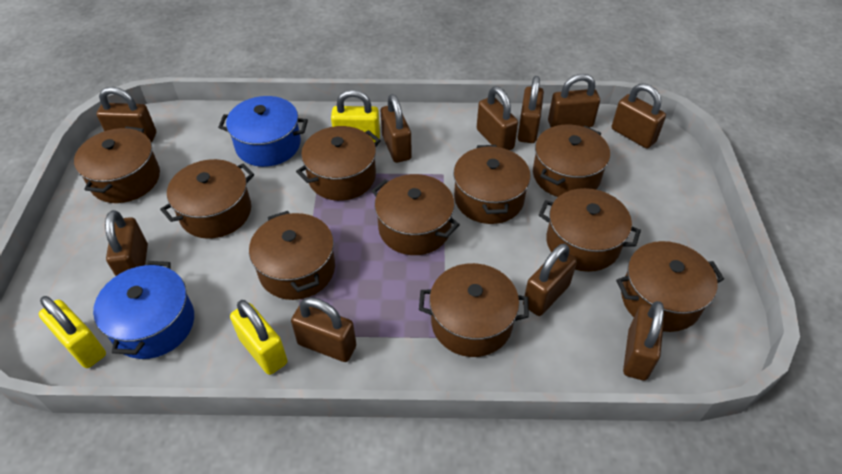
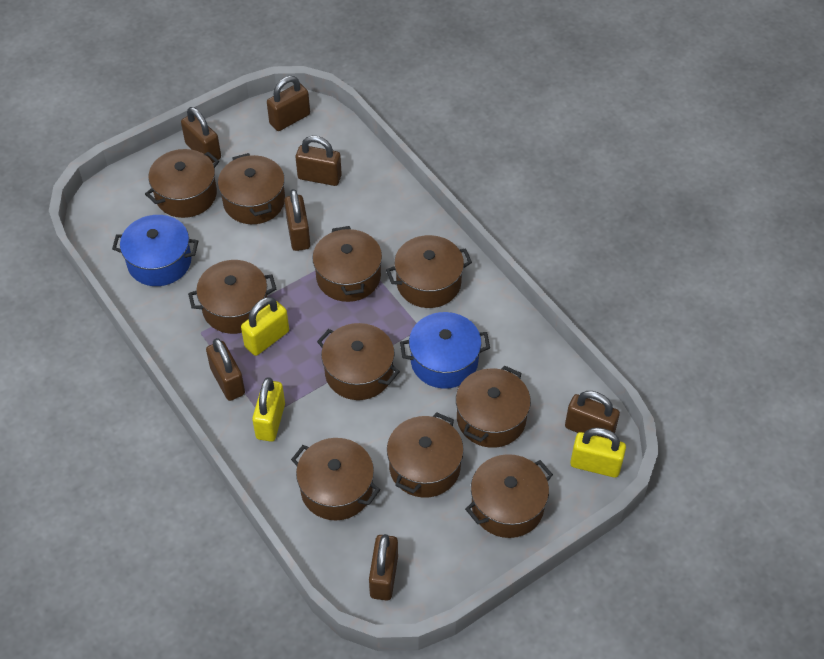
brown padlock: [96,87,156,142] [105,210,148,276] [291,297,356,362] [381,94,412,163] [477,86,518,150] [517,76,544,143] [523,244,577,316] [548,74,600,127] [612,83,666,148] [623,301,664,381] = 10 -> [181,107,221,163] [206,338,245,401] [267,76,310,131] [284,189,310,251] [296,136,342,186] [369,534,398,601] [565,391,620,438] = 7

